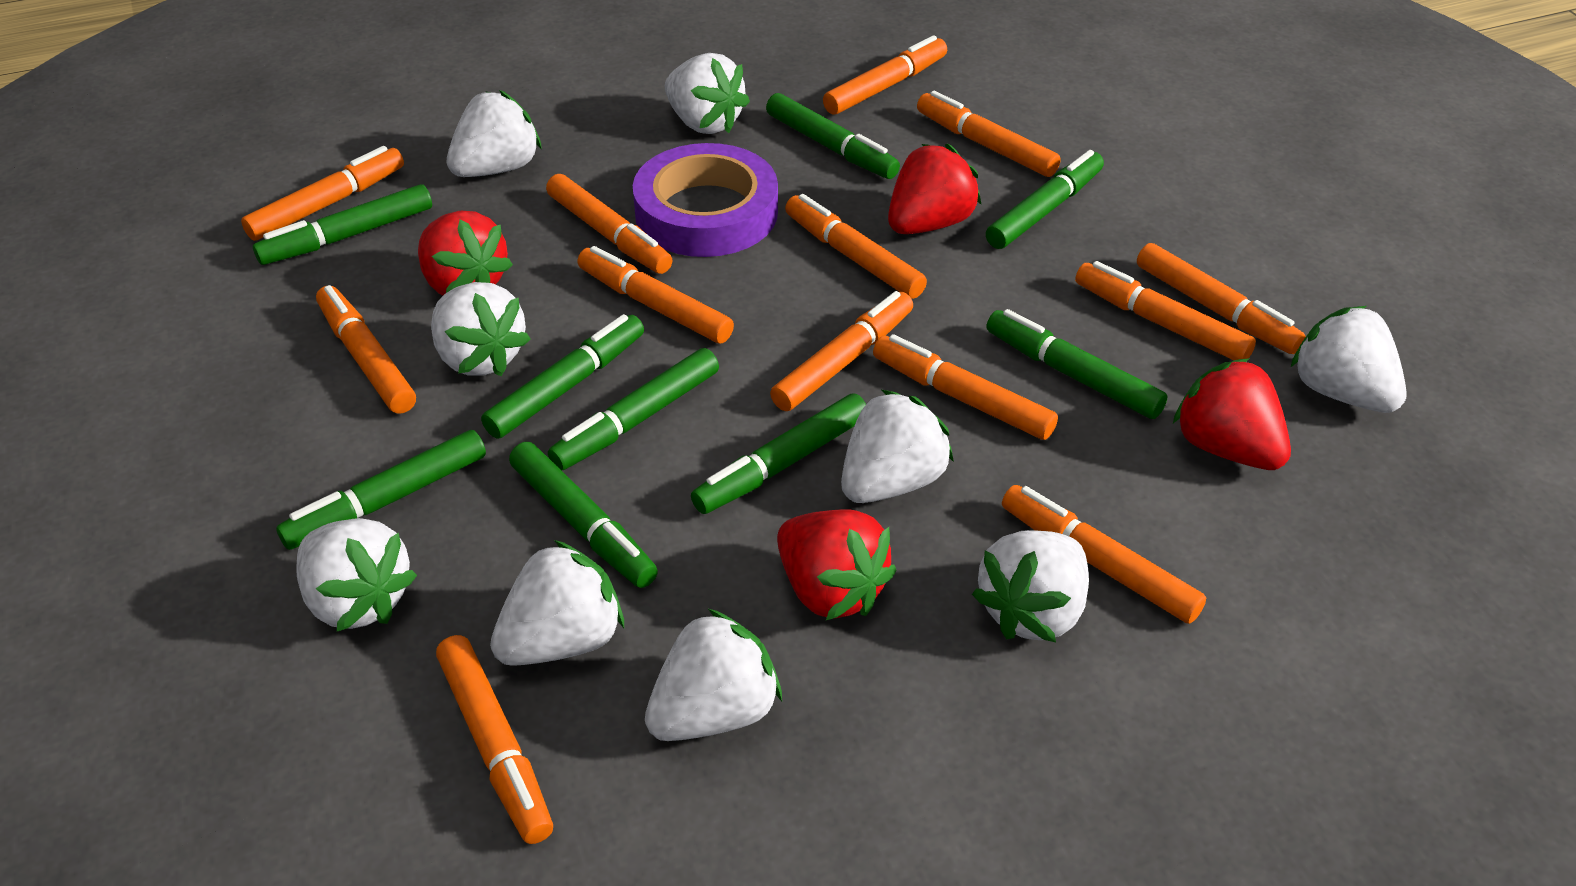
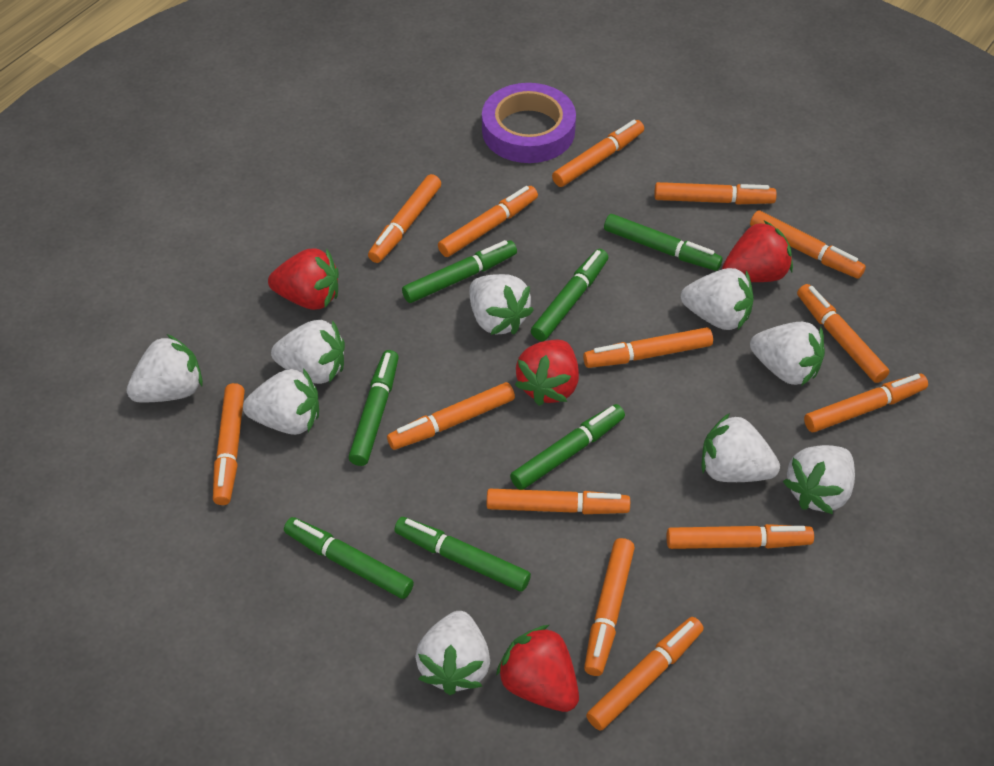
green marker: [253,184,432,265] [276,430,486,550] [481,314,644,439] [509,442,658,588] [548,348,719,470] [691,394,866,514] [766,93,900,179] [986,150,1104,249] [986,309,1168,419] = 9 -> [284,517,414,599] [348,350,399,466] [394,517,531,591] [402,240,517,303] [510,404,625,490] [531,249,608,341] [604,214,723,271] = 7
orange marker: [241,146,404,241] [316,285,416,414] [436,635,553,844] [546,174,672,274] [578,246,734,343] [770,291,913,411] [785,194,927,299] [823,35,947,115] [873,334,1058,440] [917,91,1061,177] [1002,485,1206,624] [1075,261,1256,360] [1137,243,1306,354] = 13 -> [213,383,245,505] [368,174,441,263] [387,382,515,450] [438,186,538,257] [487,489,630,514] [552,120,644,187] [583,327,713,368] [584,538,635,676] [586,617,704,731] [654,182,777,205] [667,524,814,549] [750,211,866,279] [797,284,889,383] [804,374,928,432] = 14

